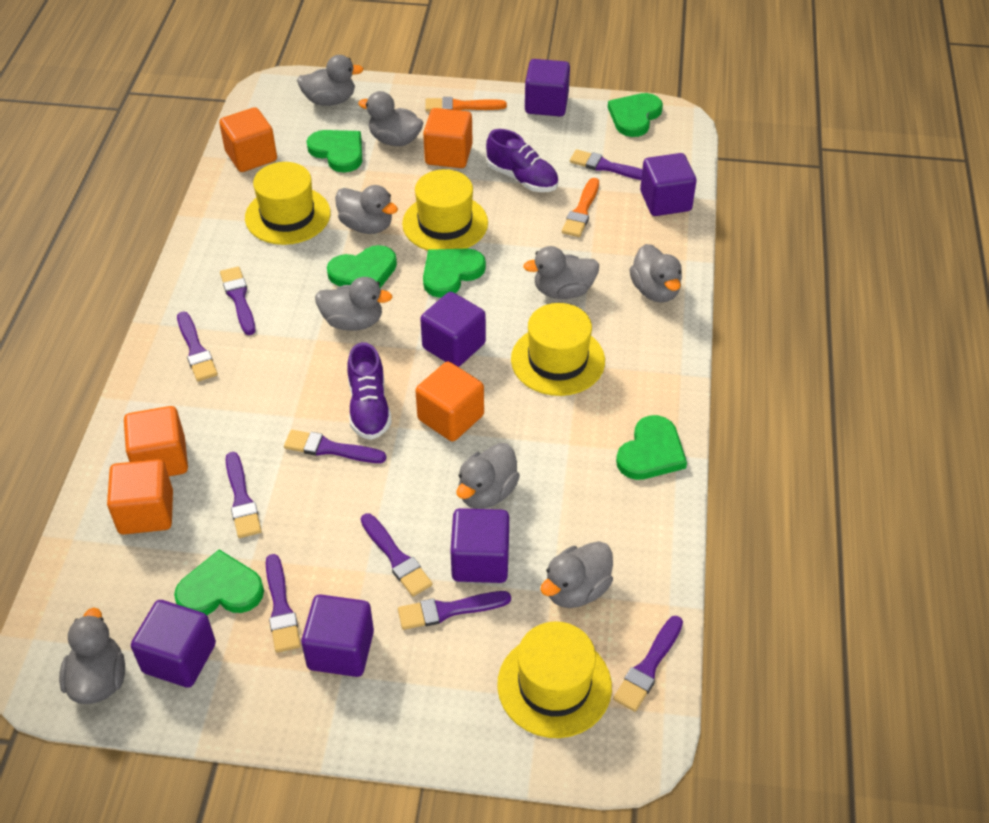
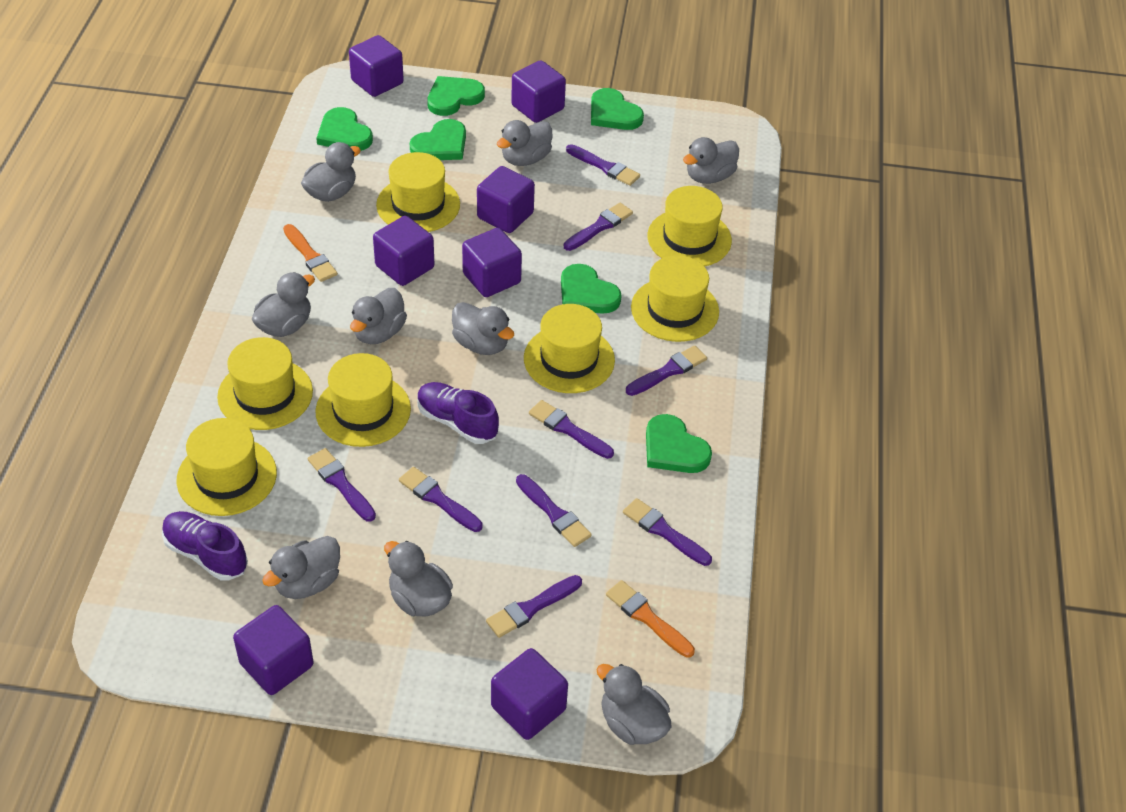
orange cube: [107,459,173,535] [124,406,188,476] [219,107,277,172] [415,362,484,441] [423,108,473,168] = 5 -> none = 0
purple cube: [131,600,216,688] [301,594,374,677] [420,292,486,367] [450,508,509,583] [525,59,570,116] [640,153,696,216] = 6 -> [233,605,313,695] [349,35,404,97] [373,216,434,286] [462,228,522,297] [477,166,535,233] [491,648,568,740] [511,60,566,123] = 7
yellow hat: [245,162,330,245] [402,169,488,251] [497,621,612,738] [511,303,605,396] = 4 -> [177,418,277,516] [217,337,313,430] [315,353,411,447] [376,152,460,232] [524,304,615,393] [631,255,719,342] [648,186,732,267] = 7

